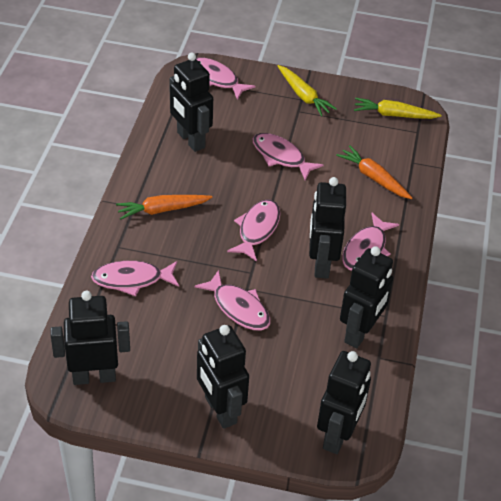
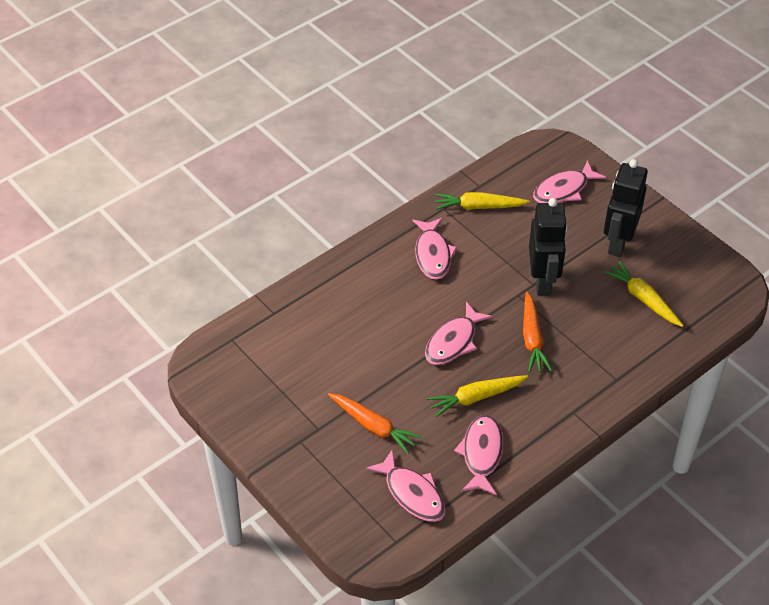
black robot: [50,291,130,385] [169,53,213,152] [197,325,249,429] [309,177,346,279] [317,351,371,454] [340,246,393,348] = 6 -> [529,198,567,295] [604,159,648,257] = 2
pink fish: [91,261,179,296] [195,270,270,330] [196,57,256,100] [227,199,281,262] [253,133,323,180] [342,213,399,271] = 6 -> [366,449,446,522] [412,218,457,280] [425,302,493,365] [454,415,503,495] [533,160,606,203] = 5
yellow carrot: [278,65,337,116] [354,98,442,119] = 2 -> [427,375,528,417] [435,192,530,210] [604,261,683,327] = 3

